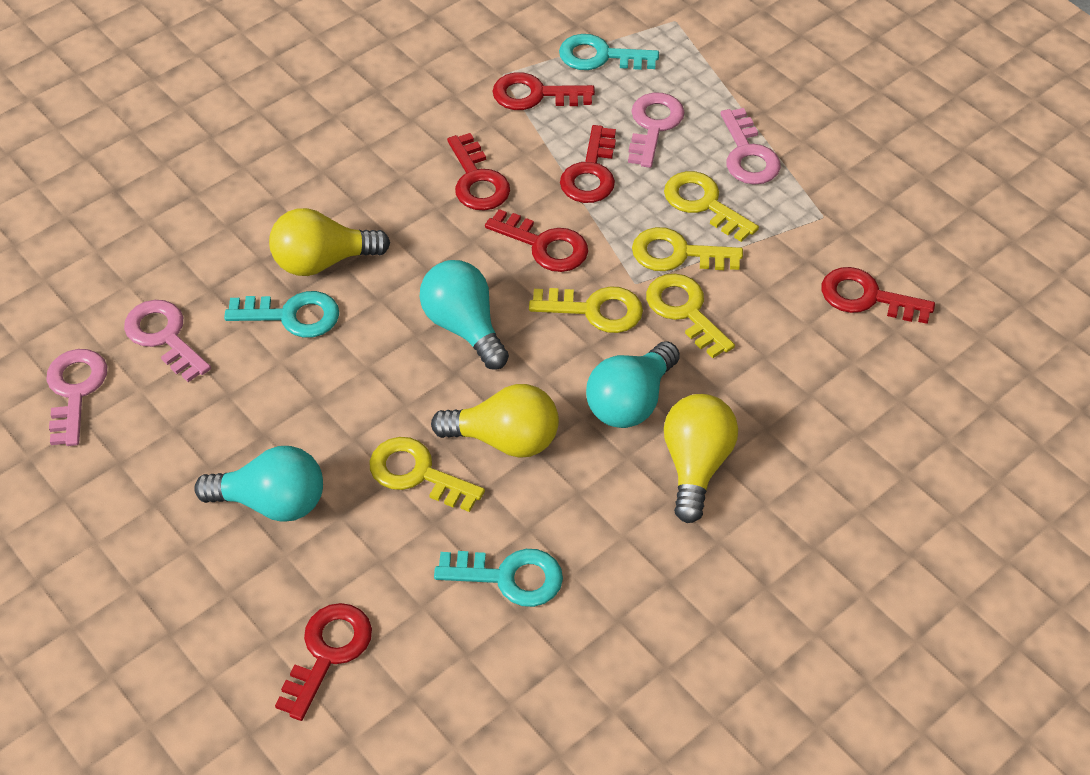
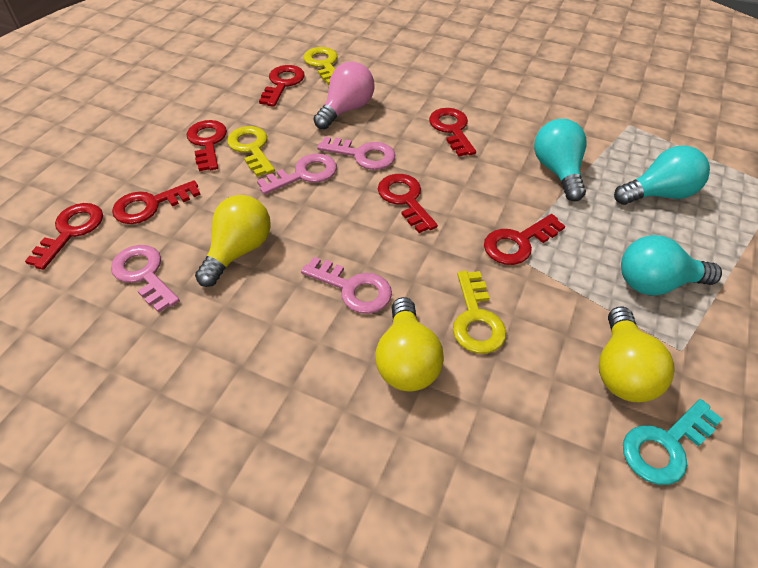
pink light bulb: none = 0 -> [313,62,374,129] = 1
red key: [275,603,372,721] [447,133,510,210] [485,209,588,272] [492,72,595,110] [560,125,616,203] [822,267,935,324] = 6 -> [25,203,103,270] [112,180,201,224] [187,120,227,171] [259,65,305,107] [378,174,438,233] [429,108,476,157] [484,214,565,265] = 7
turquoise key: [224,291,339,338] [434,549,563,607] [559,34,659,70] = 3 -> [623,399,722,485] = 1
yellow key: [369,437,485,512] [529,287,643,333] [632,227,743,271] [646,274,735,358] [664,171,759,242] = 5 -> [227,126,275,177] [303,47,338,85] [453,271,506,354] = 3

